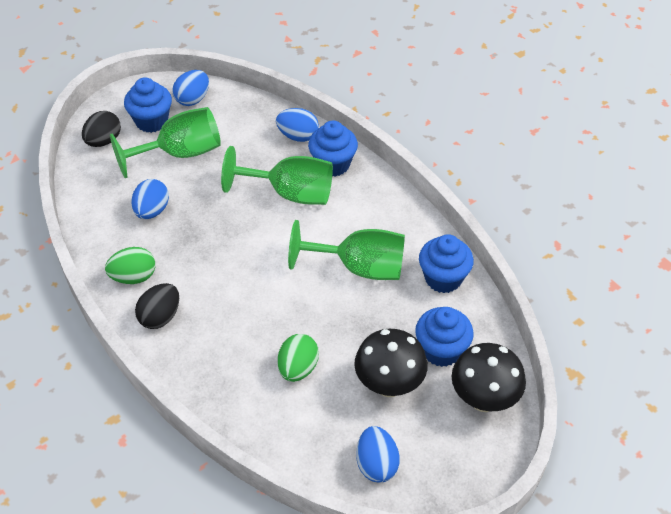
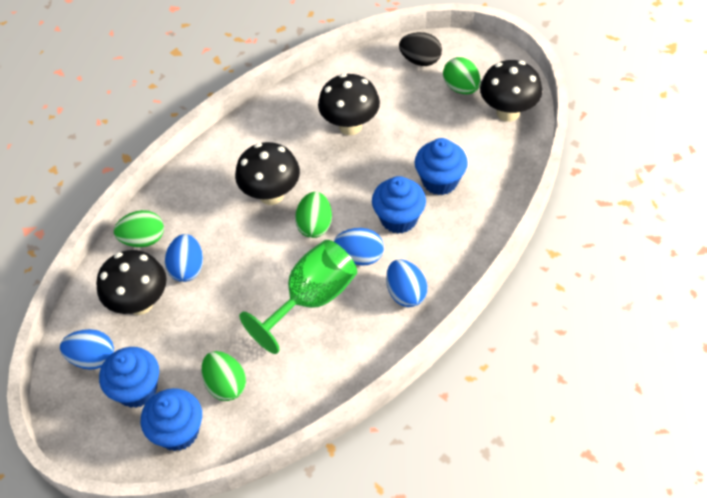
black egg: [82,111,121,147] [135,283,179,329] = 2 -> [399,32,442,66] = 1
black mushroom: [354,329,428,397] [452,343,526,412] = 2 -> [96,250,166,315] [235,142,300,205] [318,73,380,135] [480,60,542,122] = 4
green egg: [105,247,155,284] [278,334,319,382] = 2 -> [114,210,164,247] [201,351,246,401] [295,192,332,238] [443,57,481,94] = 4
green goblet: [110,107,221,178] [221,146,333,205] [288,220,405,280] = 3 -> [239,240,357,354] = 1

